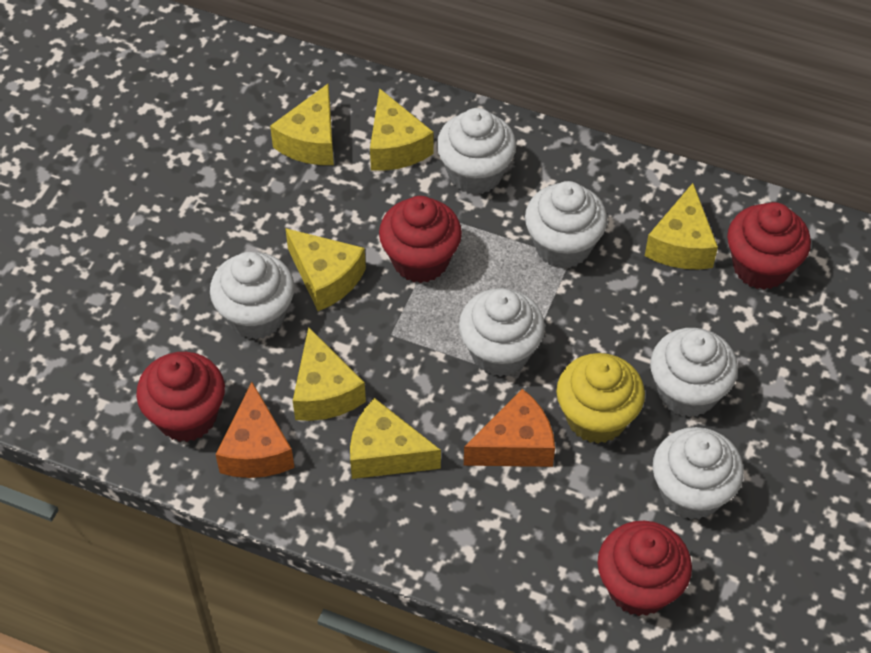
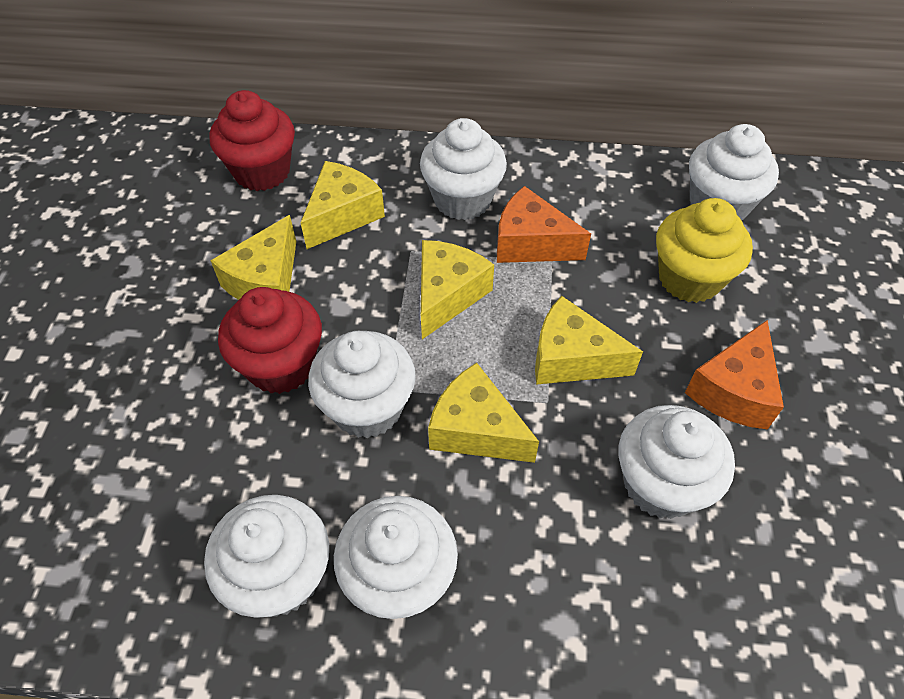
red cupcake: [136,352,225,442] [379,196,462,283] [597,521,692,616] [727,202,811,290] = 4 -> [210,90,295,191] [218,287,322,394] = 2
yellow cheese: [270,84,334,165] [285,228,366,311] [293,327,366,421] [350,398,441,479] [370,88,434,171] [645,183,718,269] = 6 -> [210,215,297,300] [301,161,385,249] [421,240,494,339] [428,363,539,463] [535,296,643,385] = 5

